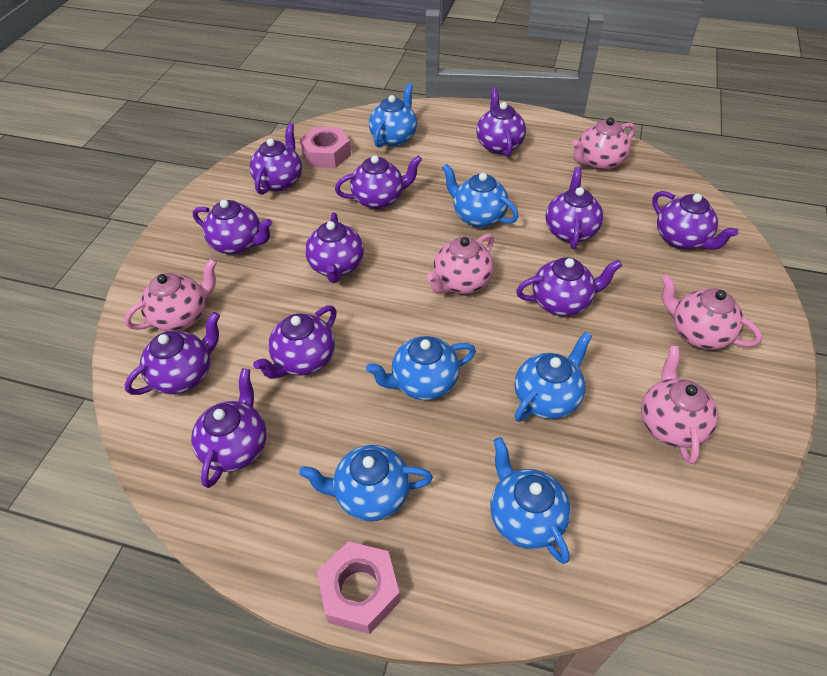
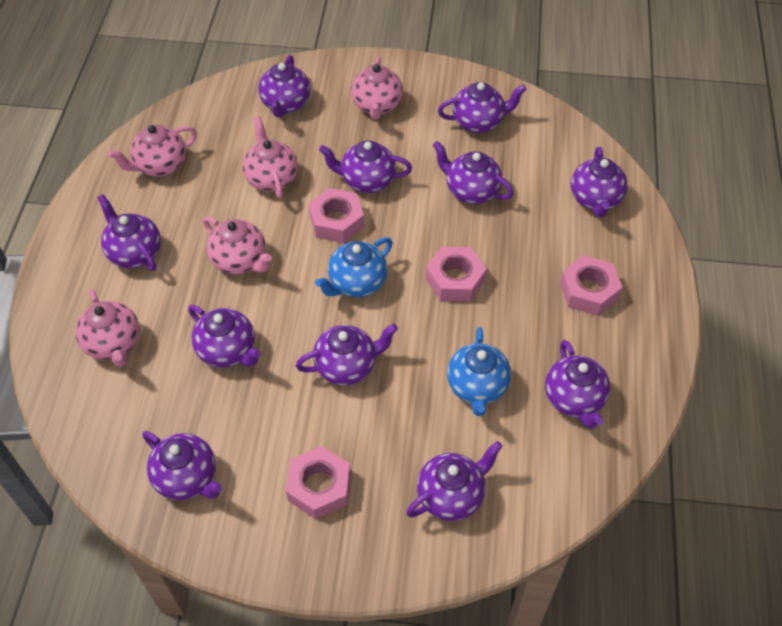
blue teapot: [299,445,433,521] [366,336,476,400] [369,83,417,148] [442,164,519,228] [490,437,571,564] [515,332,592,422] = 6 -> [315,237,393,297] [447,327,511,416] = 2
pink nut: [300,127,351,168] [317,541,400,634] = 2 -> [286,446,351,519] [308,188,364,243] [426,247,487,302] [560,255,622,316] = 4

